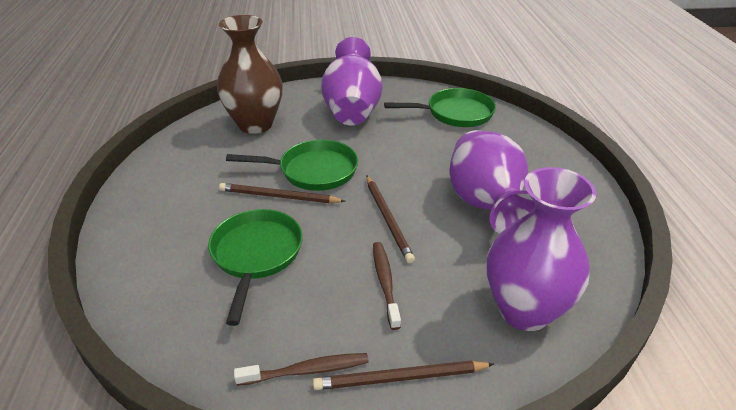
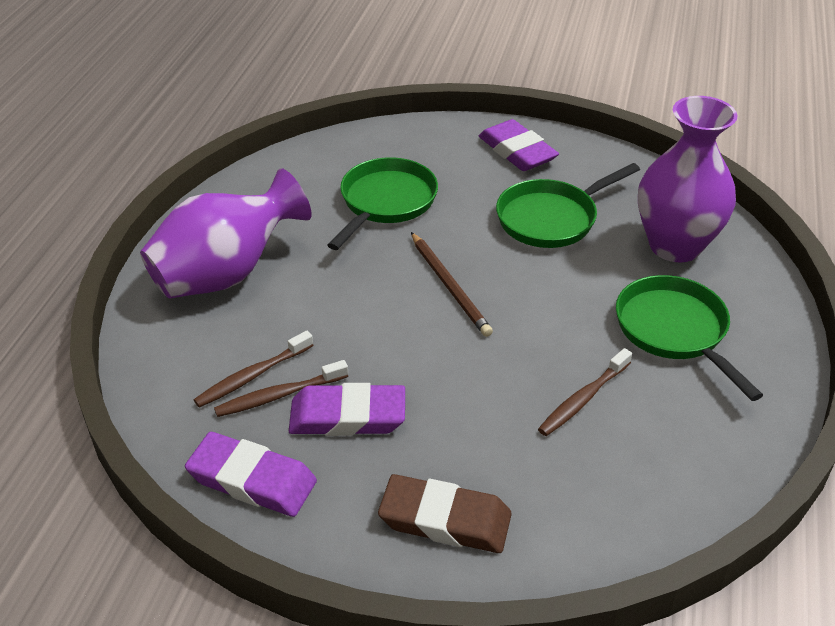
brown eraser: none = 0 -> [378,474,512,553] = 1
brown pencil: [219,183,345,203] [313,360,494,390] [366,176,415,263] = 3 -> [411,232,493,337] = 1
brown toothbrush: [234,353,369,386] [373,242,401,330] = 2 -> [194,331,313,408] [214,360,348,417] [538,348,632,436] = 3
brown vase: [217,15,283,134] = 1 -> none = 0
purple eraser: none = 0 -> [185,432,317,517] [289,383,405,436] [479,119,559,171] = 3
purple vase: [321,37,383,125] [449,130,535,234] [487,167,597,331] = 3 -> [140,168,312,299] [638,96,738,262] = 2

